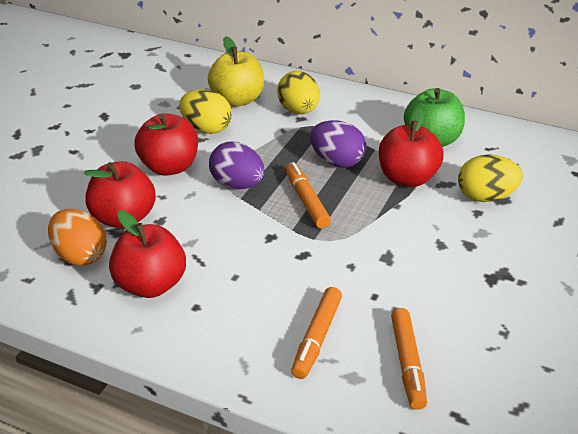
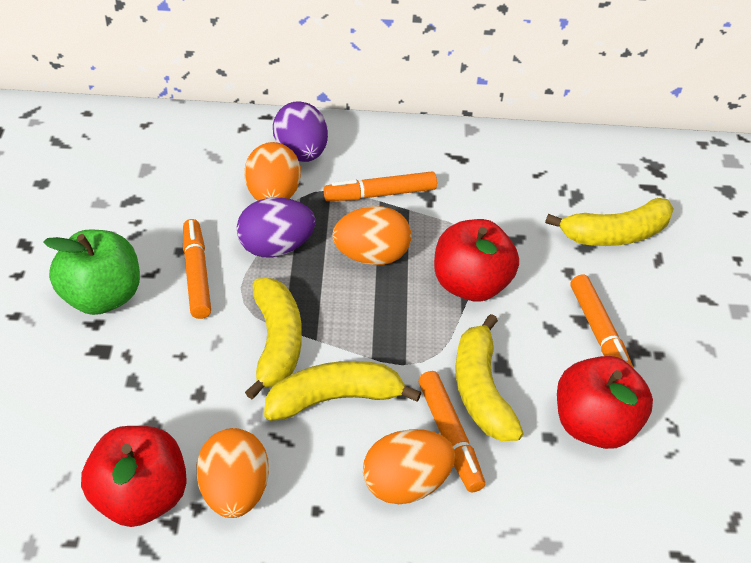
orange egg: [48,209,107,266] = 1 -> [196,428,269,518] [244,142,301,201] [332,206,411,265] [363,429,455,504] = 4
orange marker: [286,162,331,228] [291,287,342,379] [391,308,427,410] = 3 -> [183,219,211,319] [324,171,437,201] [418,371,485,493] [570,274,634,369] = 4
red apple: [84,161,156,229] [109,210,186,298] [135,113,198,176] [379,107,444,187] = 4 -> [81,426,187,527] [434,219,519,302] [557,356,653,449] = 3
yellow apple: [208,36,264,107] = 1 -> none = 0
yellow banana: none = 0 -> [245,278,302,399] [264,361,421,421] [455,314,524,441] [545,198,674,246] = 4
yellow egg: [179,89,232,134] [277,71,320,114] [458,154,523,202] = 3 -> none = 0

